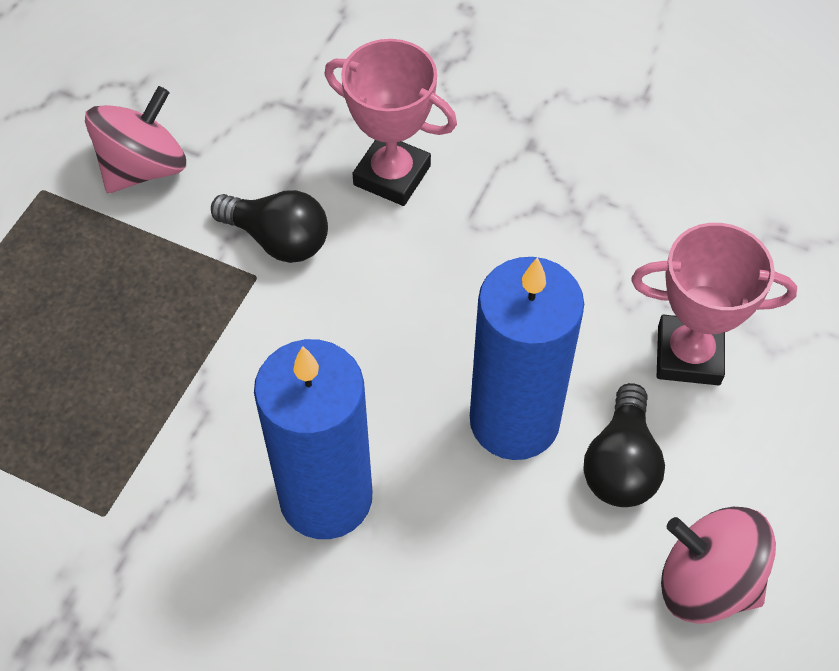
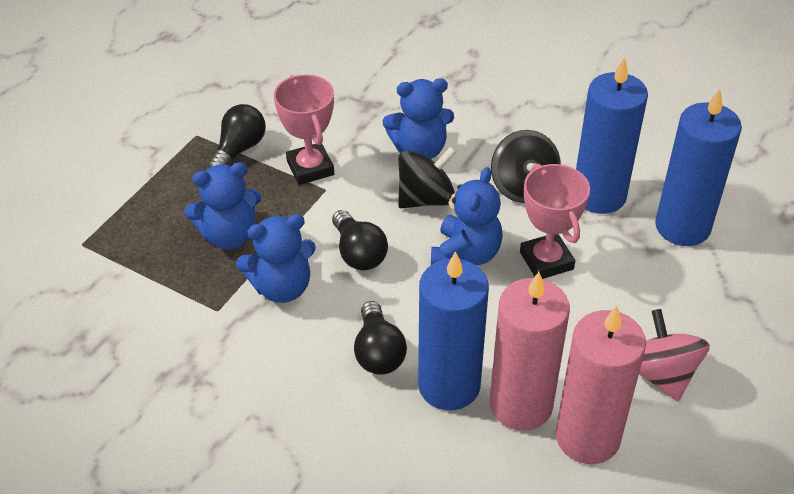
black light bulb: [211,190,328,263] [583,383,665,507] = 2 -> [208,104,266,168] [332,210,388,270] [354,301,407,375] = 3
black spinning top: none = 0 -> [398,146,457,208] [491,130,561,203] = 2
blue candle: [254,339,372,539] [470,257,584,460] = 2 -> [418,251,489,410] [576,57,648,214] [655,89,742,246] = 3
blue teddy bear: none = 0 -> [184,162,262,250] [236,214,316,303] [383,78,454,159] [431,167,503,265] = 4
pink candle: none = 0 -> [490,272,570,431] [556,306,646,464] = 2
pink spinning top: [85,86,186,193] [661,507,776,624] = 2 -> [639,309,710,401] = 1

